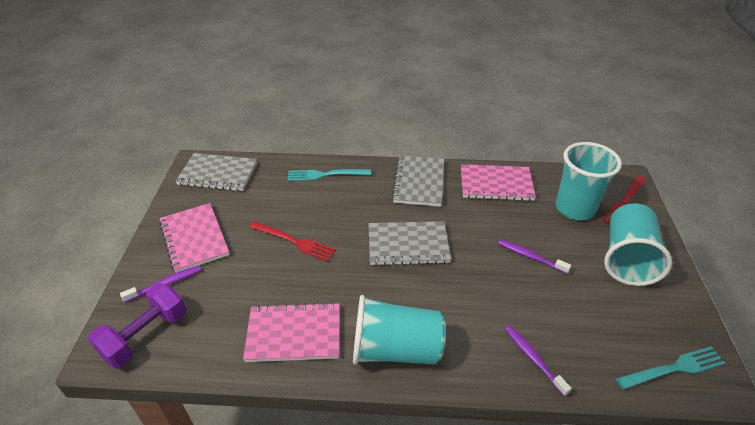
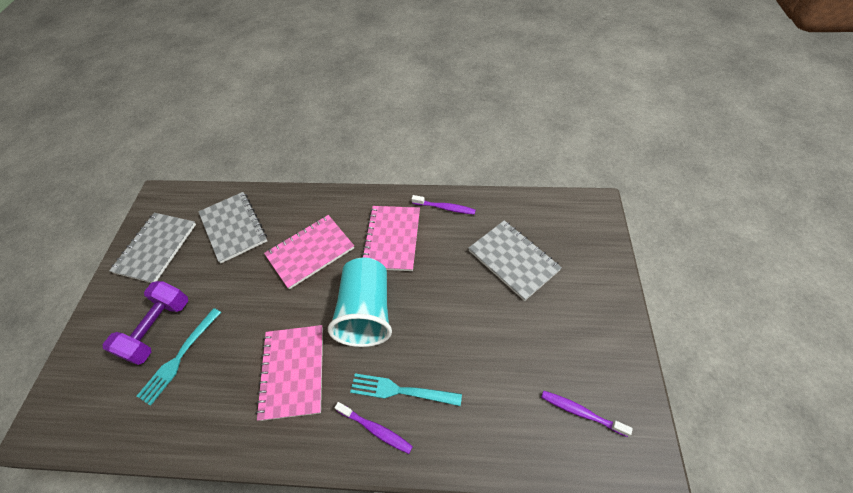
red fork: [249,221,336,262] [602,175,646,224] = 2 -> none = 0
turquoise cup: [353,295,446,365] [555,142,622,220] [604,203,672,286] = 3 -> [328,257,392,347] = 1

